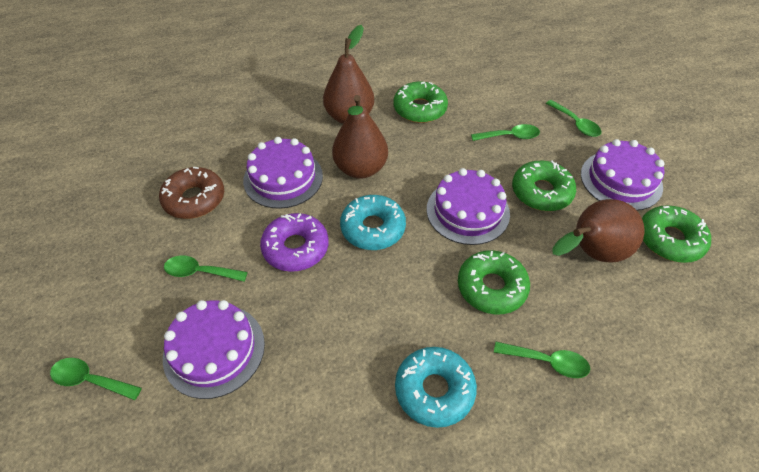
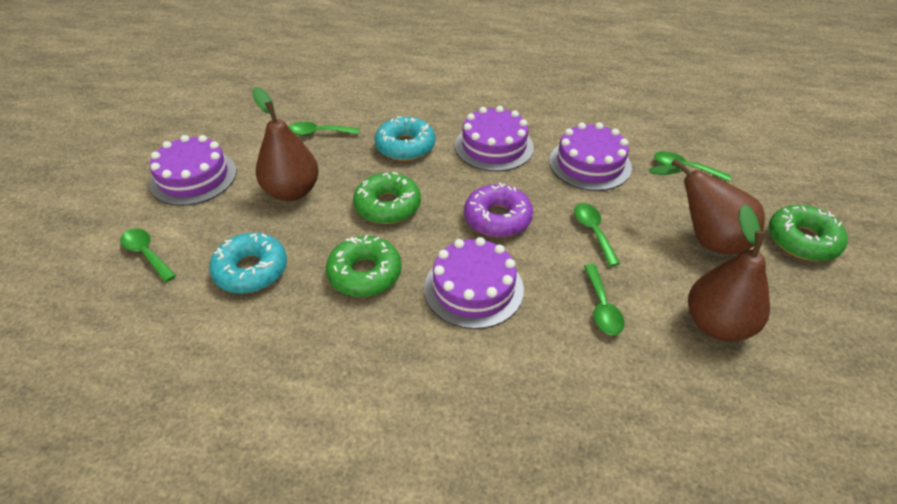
brown donut: [159,167,224,219] = 1 -> none = 0
green donut: [393,82,448,123] [458,250,530,315] [512,161,576,211] [642,205,711,263] = 4 -> [326,235,402,297] [353,172,421,224] [769,205,847,261] = 3

